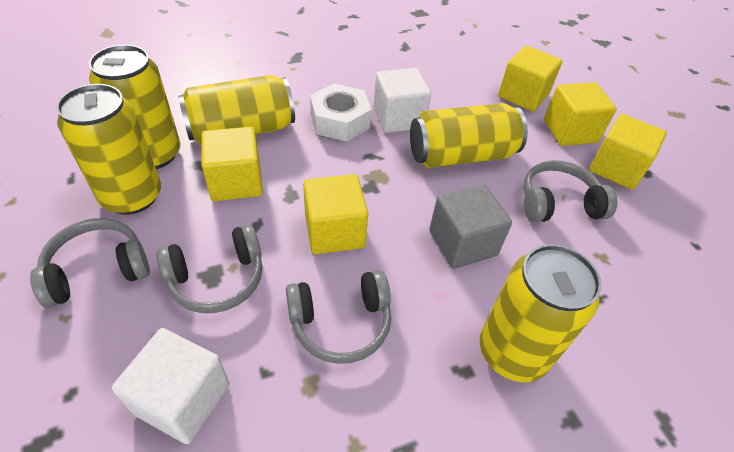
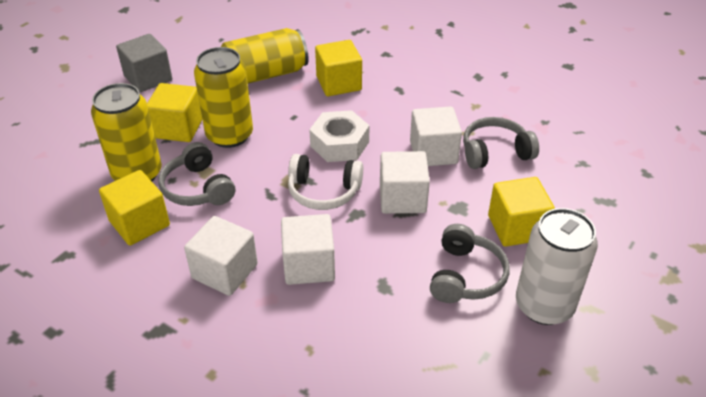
grey headphones: [30,218,150,308] [156,224,263,313] [286,270,391,364] [524,160,618,222] = 4 -> [158,142,235,206] [430,224,510,303] [463,117,539,169] = 3
white can: none = 0 -> [516,208,598,325] = 1
white cube: [112,328,229,444] [374,68,431,133] = 2 -> [184,216,258,296] [281,214,335,285] [380,151,430,214] [410,106,462,166] = 4
white headphones: none = 0 -> [288,154,363,210] = 1
yellow can: [56,84,161,215] [89,45,181,169] [178,75,295,144] [410,103,528,168] [480,244,602,382] = 5 -> [91,83,162,181] [194,47,253,148] [221,28,309,84] = 3
yellow cube: [201,127,263,201] [303,174,368,254] [498,46,562,112] [544,82,617,146] [589,114,667,190] = 5 -> [99,170,170,246] [147,83,202,142] [315,40,362,96] [488,177,555,247] = 4

